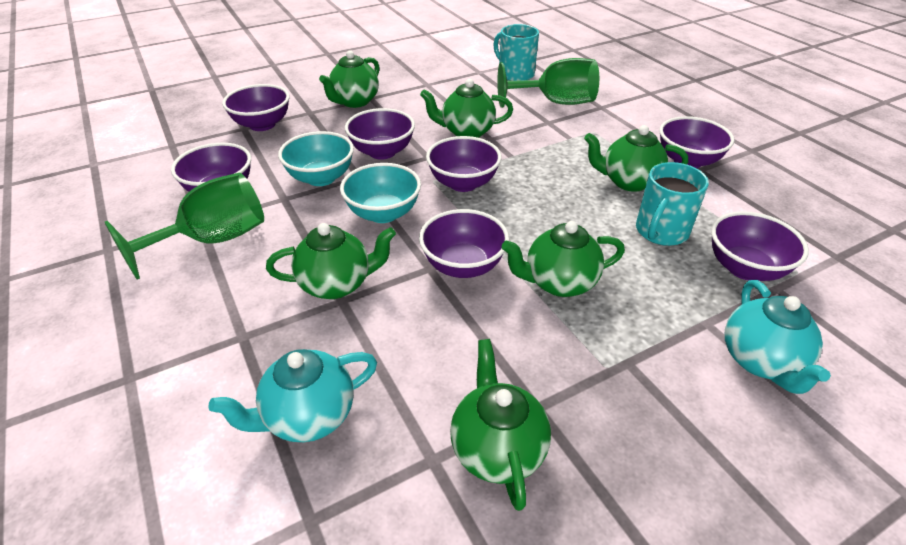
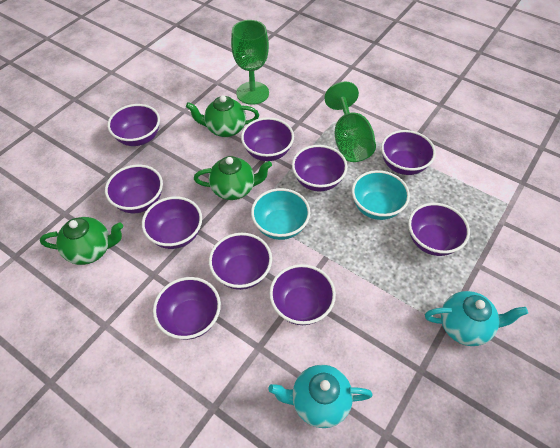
green teapot: [266,223,396,299] [319,50,379,108] [420,79,513,138] [450,339,551,511] [502,221,625,297] [584,125,688,192] = 6 -> [40,217,123,265] [186,95,259,137] [194,156,272,200] = 3
purple bowl: [171,143,251,192] [222,84,290,131] [345,108,415,160] [419,209,509,278] [426,136,502,192] [659,116,735,168] [711,211,809,281] = 7 -> [105,165,163,213] [107,104,160,146] [142,196,202,249] [153,277,221,340] [209,233,272,290] [241,117,294,161] [269,264,336,325] [292,145,347,191] [381,130,436,175] [408,203,470,256] = 10
turquoise mug: [493,24,539,81] [636,162,709,246] = 2 -> none = 0

